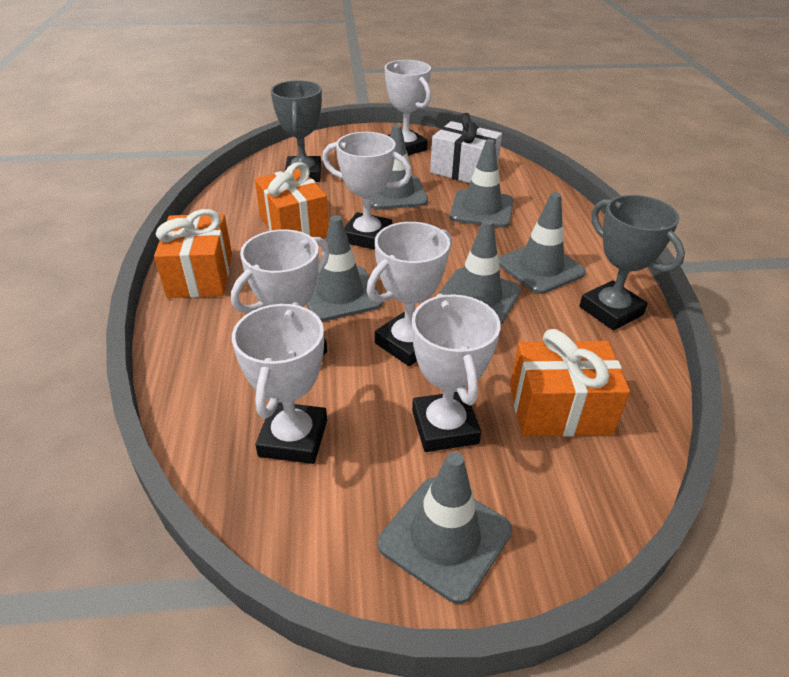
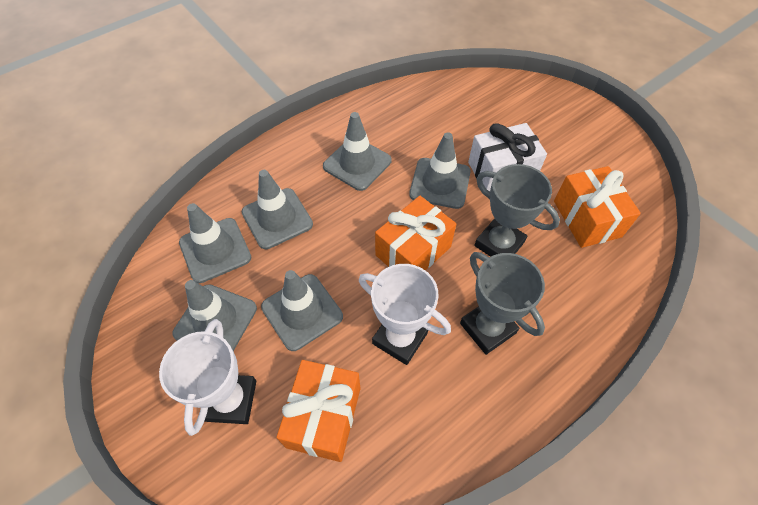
white trophy: [231,229,330,355] [232,302,327,464] [322,132,412,250] [367,222,452,366] [385,60,431,155] [412,293,501,452] = 6 -> [159,319,256,436] [359,264,451,365] = 2

